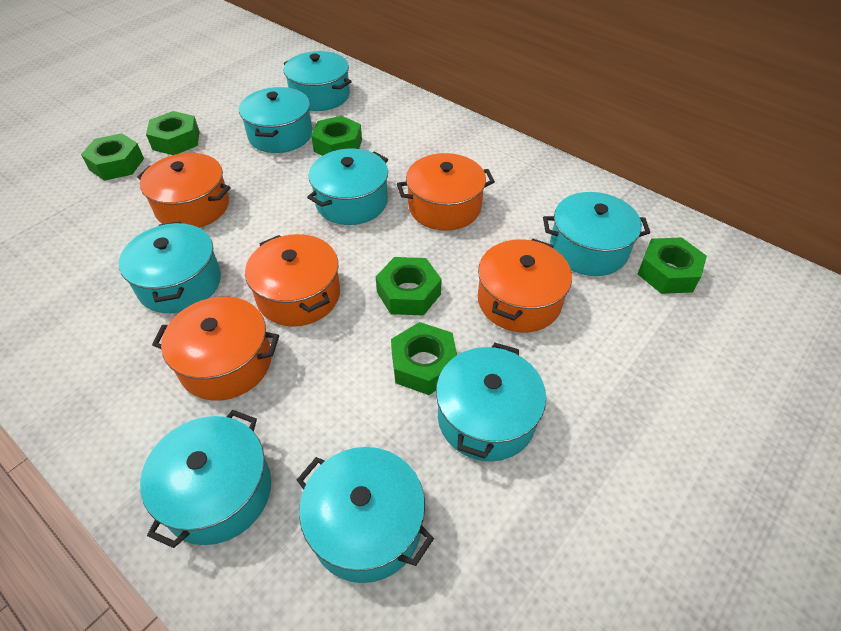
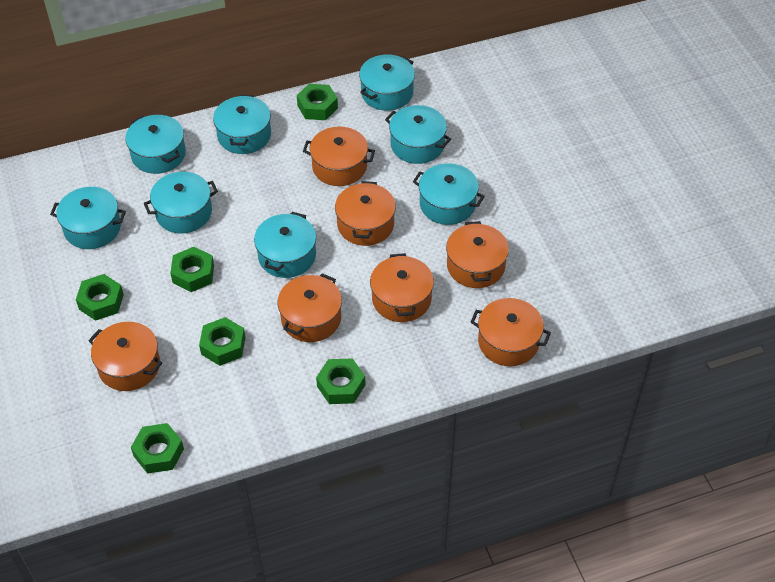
orange pot: [137,153,230,228] [152,297,279,401] [245,234,340,327] [397,153,495,231] [478,239,572,332] = 5 -> [88,322,162,391] [277,273,342,342] [303,127,375,186] [335,181,396,246] [370,253,434,322] [446,221,509,288] [471,298,551,366] = 7

